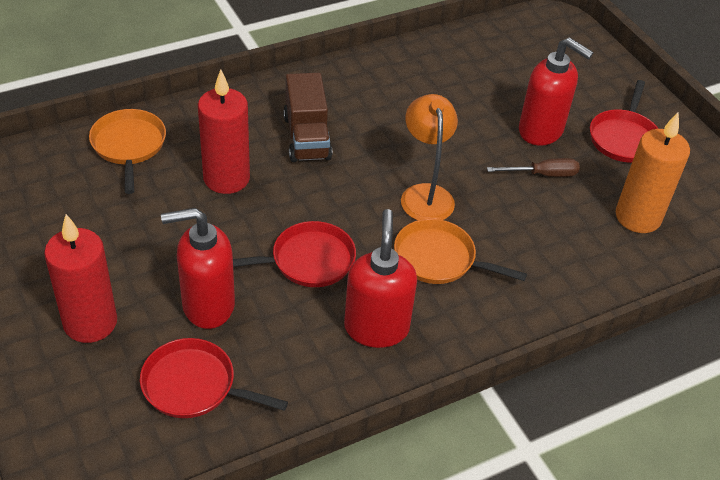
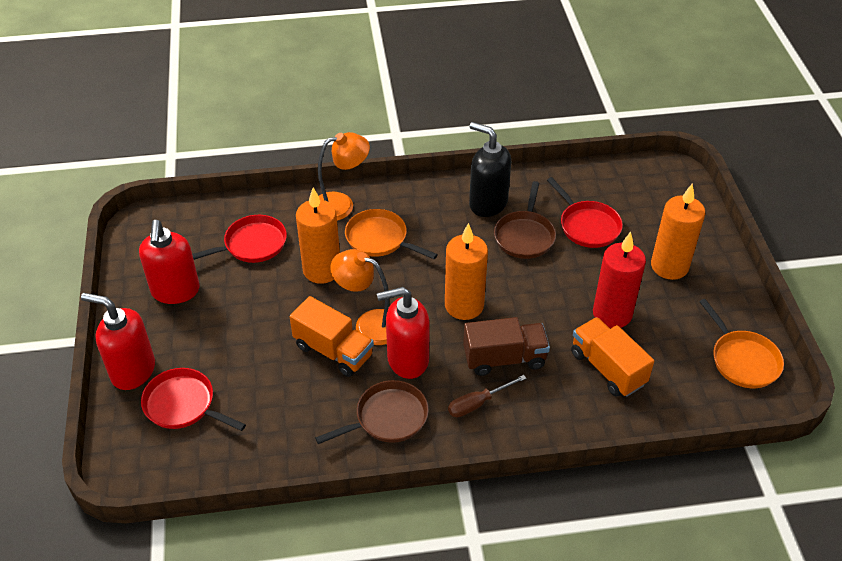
black soap dispenser: none = 0 -> [469,122,511,217] = 1
brown pan: none = 0 -> [315,380,429,444] [494,181,556,259] = 2
orange candle: [616,112,690,233] = 1 -> [296,188,340,284] [445,223,488,320] [651,184,705,280] = 3
orange lamp: [401,94,458,220] = 1 -> [318,132,370,221] [330,249,389,345] = 2
orange truck: none = 0 -> [290,296,374,377] [571,317,654,397] = 2
red candle: [44,214,117,343] [198,70,250,194] = 2 -> [593,232,646,328] = 1

